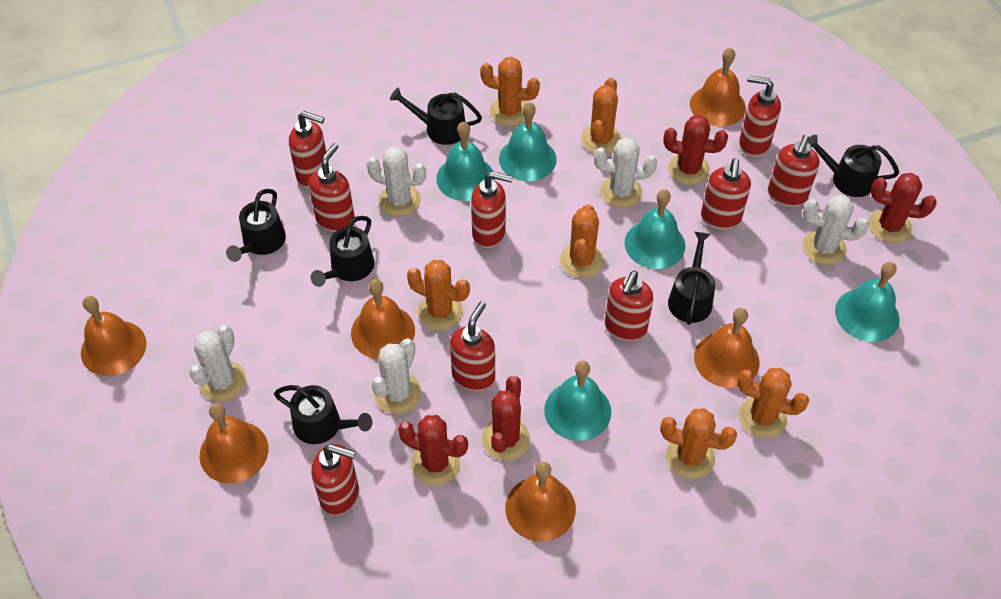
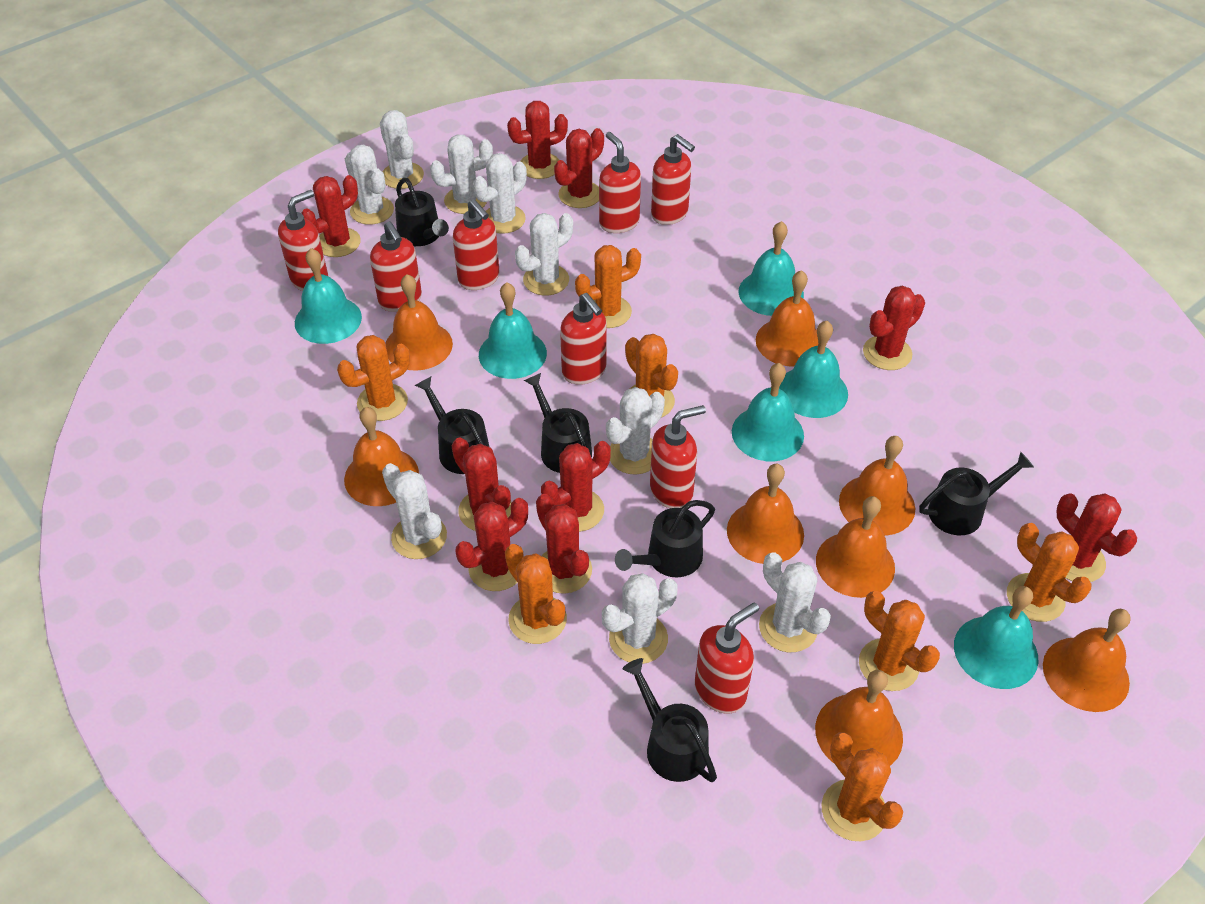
orange bell: [81,296,147,376] [200,403,268,483] [351,279,415,359] [505,462,576,542] [690,48,746,127] [694,308,760,388] = 6 -> [344,407,419,506] [385,274,453,371] [727,464,804,564] [756,270,818,366] [815,670,903,766] [816,496,895,598] [839,436,915,536] [1043,609,1131,712] = 8
orange cactus: [407,260,470,330] [480,57,540,126] [560,204,604,278] [581,78,622,154] [660,408,737,479] [737,368,809,438] = 6 -> [337,335,410,421] [505,544,567,644] [575,245,641,328] [625,334,678,417] [822,732,903,841] [859,591,940,691] [1007,523,1091,622] = 7
red cactus: [398,415,468,485] [482,376,530,461] [663,115,728,185] [868,173,937,243] = 4 -> [302,175,361,257] [452,437,512,531] [456,498,528,591] [507,101,568,179] [536,494,592,594] [541,441,611,532] [554,128,604,208] [863,285,925,370] [1057,493,1137,582] = 9
red soap dispenser: [289,111,329,189] [308,143,355,233] [311,444,359,516] [450,301,495,392] [471,171,513,249] [605,271,653,342] [701,158,751,230] [739,75,781,157] [768,135,820,208] = 9 -> [278,190,328,291] [370,221,422,312] [453,199,500,290] [560,293,607,385] [599,132,641,233] [650,405,706,508] [651,134,695,225] [695,602,759,714] = 8
turquoise bell: [436,122,495,201] [499,102,557,181] [544,361,611,441] [625,189,686,269] [835,262,900,342] = 5 -> [295,248,362,344] [479,282,547,379] [732,363,804,461] [739,221,804,316] [779,321,848,418] [954,586,1038,689] = 6
white cactus: [189,325,246,402] [366,147,426,217] [371,338,422,414] [594,137,657,208] [802,195,869,265] = 5 -> [345,144,394,225] [380,110,424,189] [382,463,447,559] [430,135,493,214] [473,153,527,234] [515,213,573,296] [602,573,678,664] [606,387,665,475] [759,552,831,652] = 9

